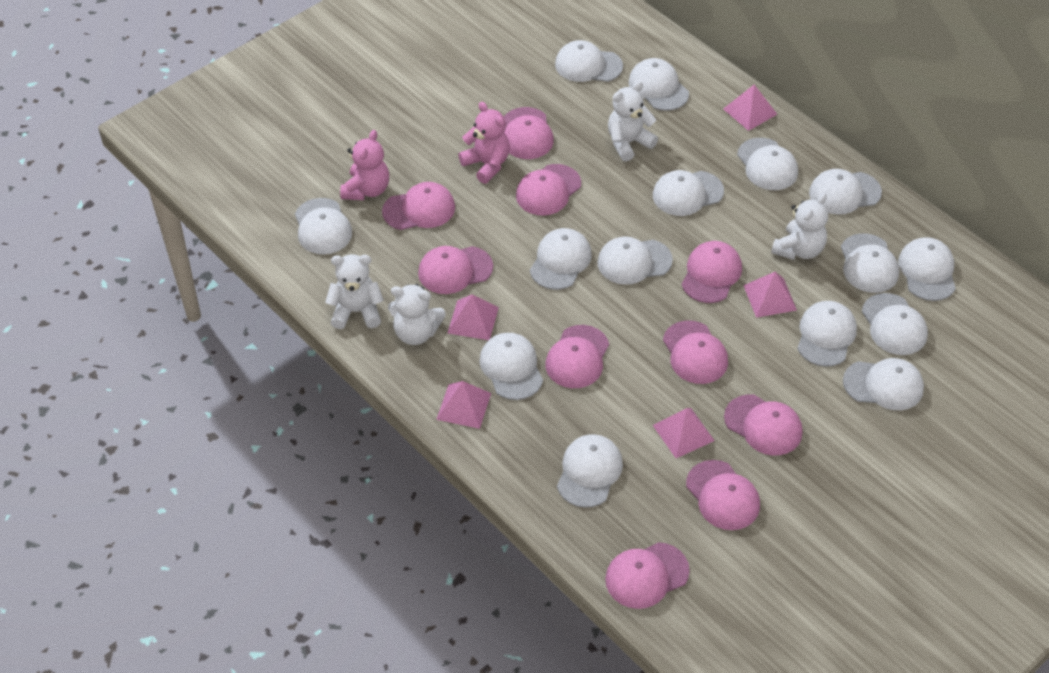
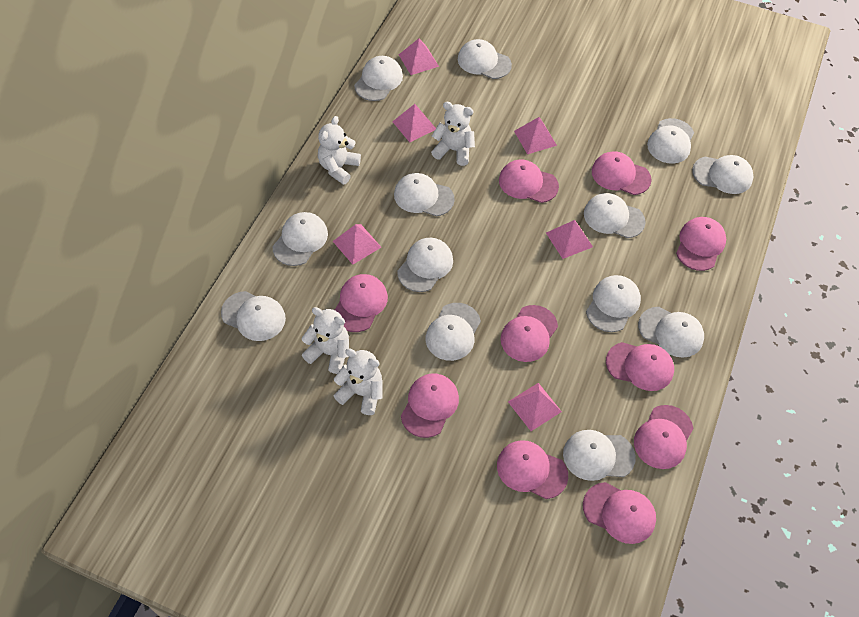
pink pyramid: [436,381,491,429] [448,294,499,340] [653,408,715,458] [723,85,777,131] [743,272,797,318] = 5 -> [333,224,381,264] [392,104,436,142] [399,38,439,75] [508,383,562,431] [514,117,557,154] [546,220,593,259] = 6
pink teddy bear: [340,130,389,200] [458,102,510,184] = 2 -> none = 0
white cap: [295,198,352,254] [479,333,543,400] [530,228,592,290] [555,40,623,82] [557,434,623,508] [597,236,673,285] [629,58,689,111] [653,170,724,216] [737,138,798,190] [797,301,857,367] [809,169,882,215] [841,233,899,293] [843,358,924,410] [862,293,928,355] [898,237,956,301] = 15 -> [221,291,286,341] [273,212,328,266] [354,56,403,101] [394,173,455,216] [397,238,453,292] [425,303,481,361] [458,39,512,79] [563,430,636,481] [584,193,646,238] [586,275,641,332] [638,307,704,358] [647,118,694,164] [692,155,753,194] = 13

